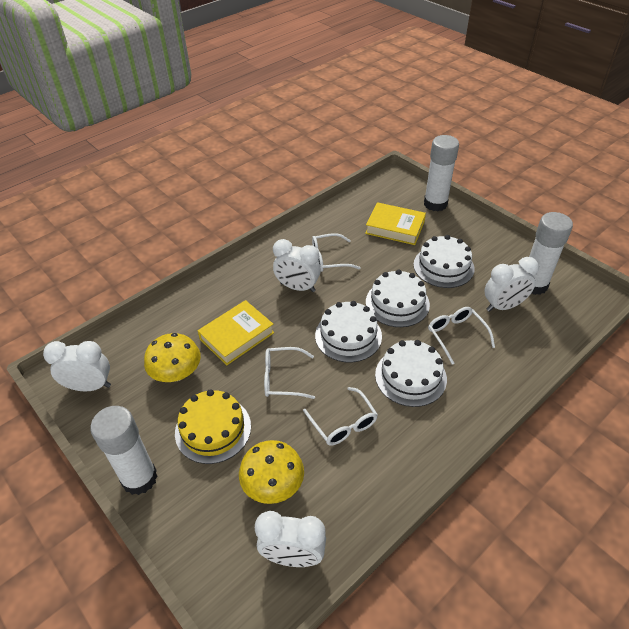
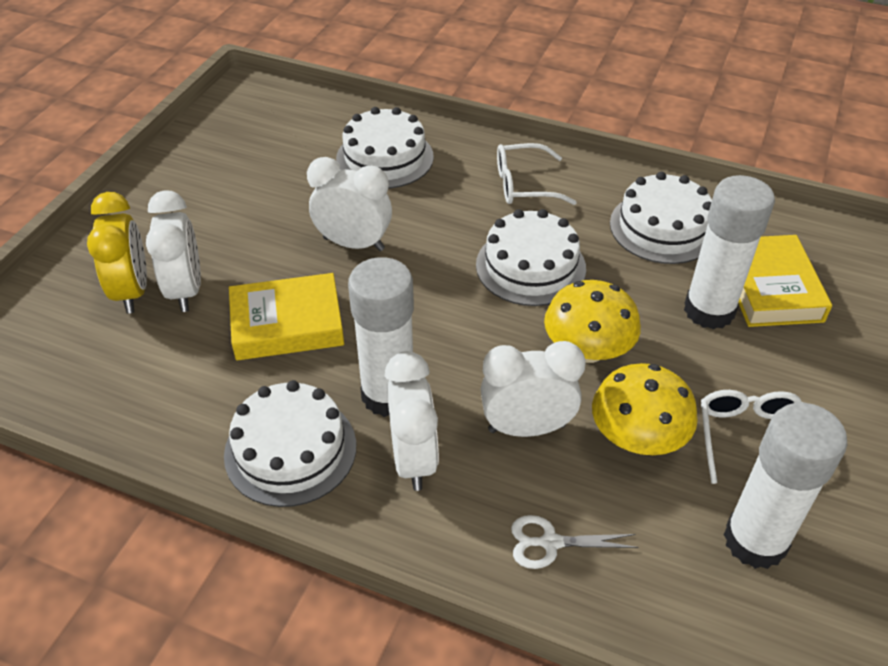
white glasses: [264,347,315,399] [303,387,378,445] [312,233,360,272] [428,307,495,364] = 4 -> [497,143,577,205] [701,390,804,484] = 2
white scissors: none = 0 -> [511,515,638,569] = 1
yellow cake: [175,389,251,464] = 1 -> none = 0
yellow clock: none = 0 -> [87,192,147,314] = 1

